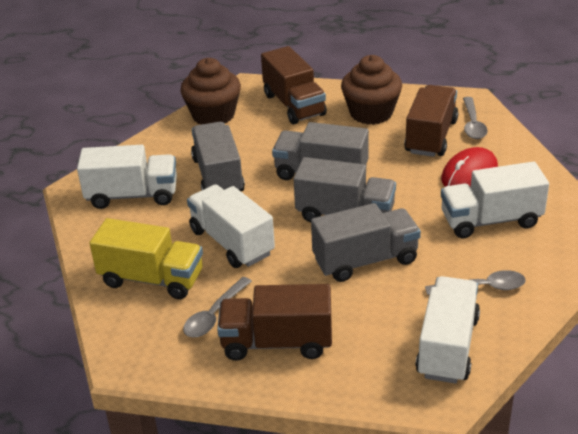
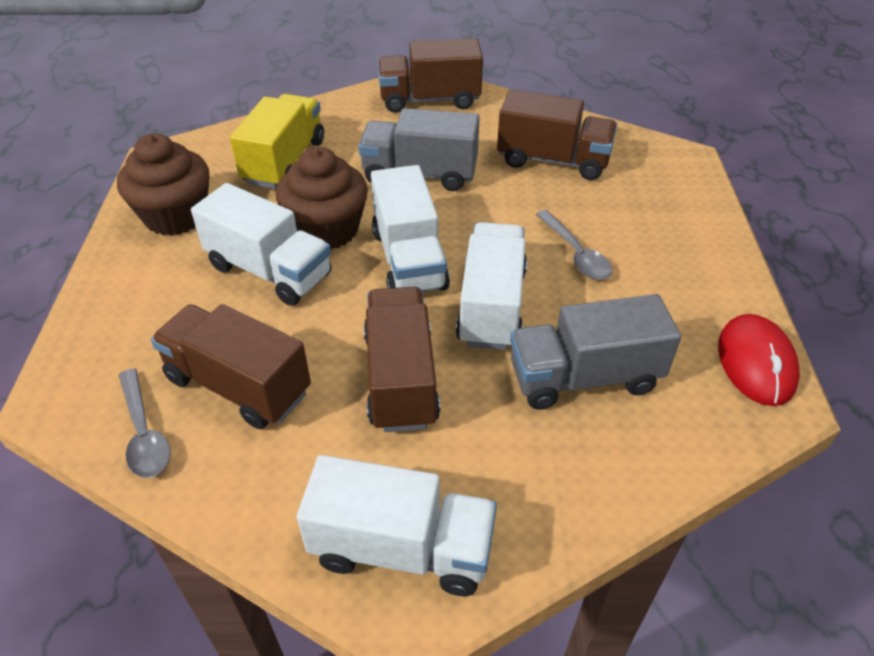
brown truck: [217,284,332,361] [261,46,327,124] [404,85,458,157] = 3 -> [151,304,311,429] [364,287,440,432] [378,38,483,113] [497,90,617,180] = 4
grey spoon: [183,277,252,337] [425,270,526,295] [463,97,487,139] = 3 -> [119,368,171,478] [536,210,612,280] = 2
grey truck: [191,122,245,191] [272,122,369,180] [294,157,396,222] [311,203,421,282] = 4 -> [358,108,480,191] [510,294,681,410] = 2

